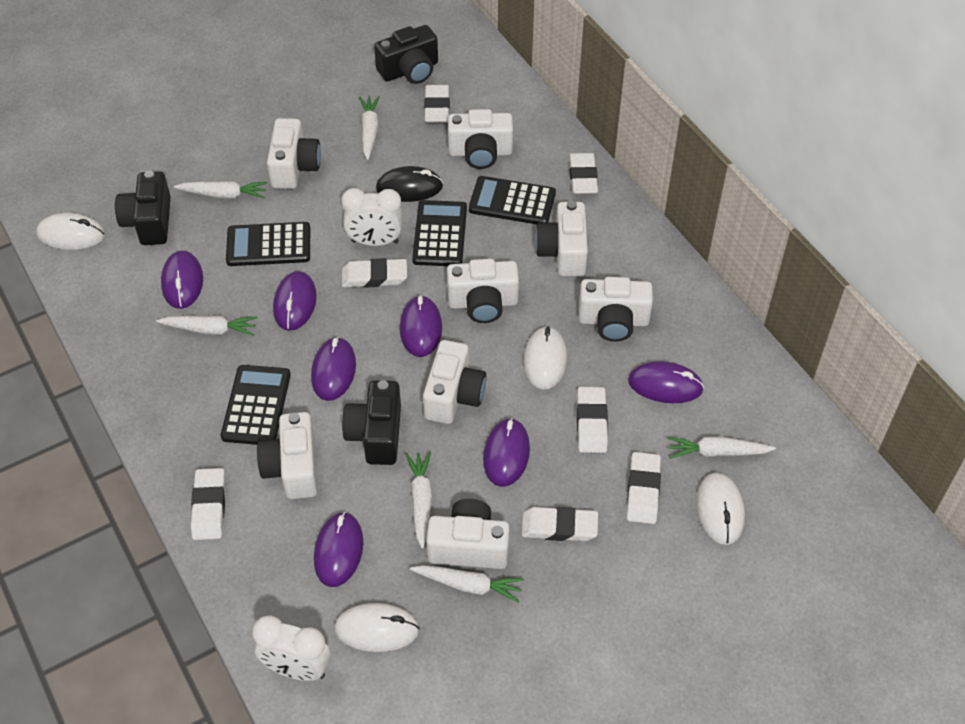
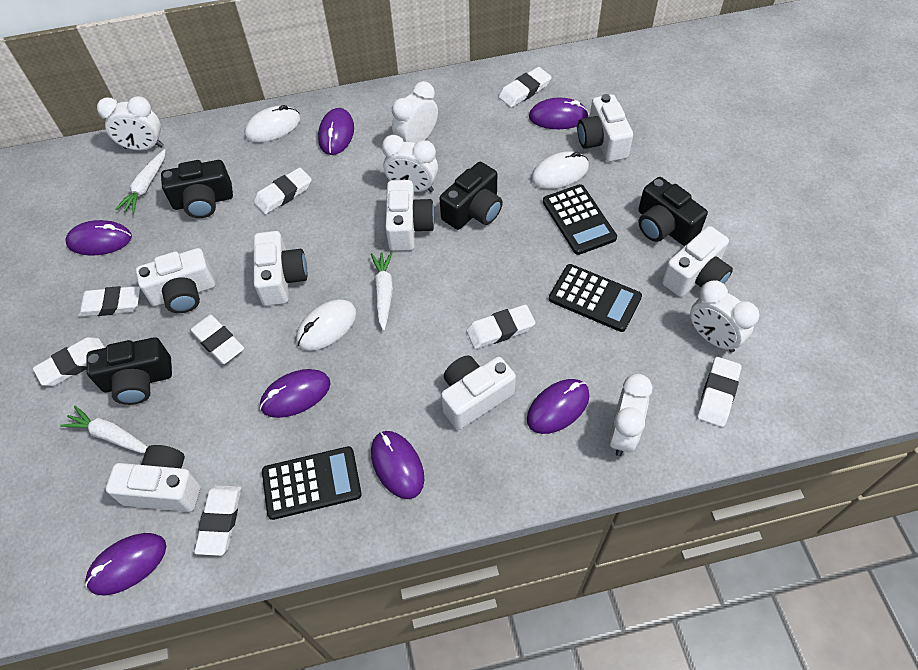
black calculator: [221,365,291,445] [226,222,310,266] [412,200,467,266] [469,176,556,224] = 4 -> [262,446,362,520] [543,184,617,255] [549,264,642,332] = 3
black camera: [115,171,171,245] [342,380,401,465] [374,25,438,84] = 3 -> [86,337,172,405] [161,160,233,218] [439,162,503,230] [638,177,708,246] = 4
black mouse: [376,166,443,202] = 1 -> none = 0
white camera: [257,412,317,499] [267,118,321,189] [423,340,486,424] [426,499,510,569] [447,259,519,323] [448,109,513,169] [535,201,588,276] [579,277,653,342] = 8 -> [106,445,201,512] [136,248,215,313] [254,231,307,306] [385,180,435,251] [441,355,516,430] [577,94,633,162] [662,226,733,297] = 7
white carrot: [156,316,257,336] [174,181,267,199] [359,96,380,160] [406,452,432,549] [410,565,524,603] [668,437,776,459] = 6 -> [60,406,148,453] [115,149,166,214] [371,252,393,331] = 3
white clock: [252,615,330,681] [341,188,403,246] = 2 -> [97,96,164,150] [382,135,438,192] [392,81,438,143] [609,374,652,456] [690,280,759,353] = 5
white eraser: [191,468,225,540] [342,258,407,288] [424,85,450,123] [521,507,598,541] [569,153,598,194] [577,387,608,453] [627,452,661,524] = 7 -> [33,337,105,386] [78,286,140,317] [190,315,244,364] [194,485,241,556] [254,168,312,214] [466,305,535,349] [499,67,552,108] [697,357,742,427] = 8
white mouse: [36,213,105,250] [334,603,420,652] [524,326,567,389] [696,473,745,545] = 4 -> [244,105,301,142] [296,299,357,351] [531,151,589,189] = 3

